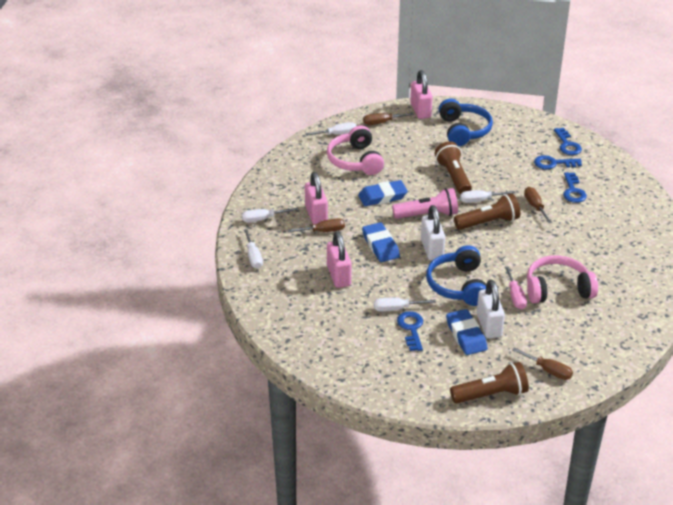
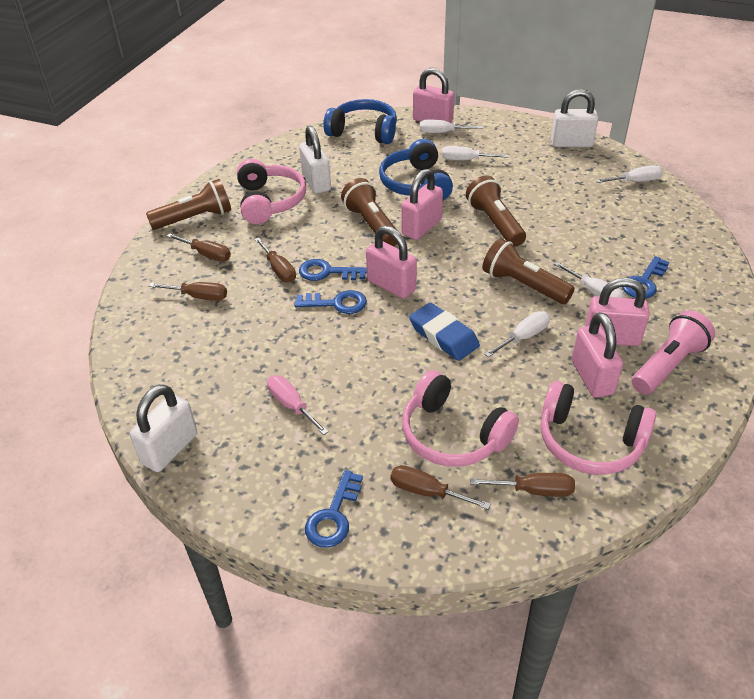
blue eraser: [358,180,408,206] [362,222,400,262] [446,309,488,355] = 3 -> [409,303,480,361] = 1
brown flashlight: [435,141,472,194] [450,362,529,404] [454,193,520,230] = 3 -> [146,179,231,230] [341,178,397,246] [466,175,526,247] [482,238,575,304] = 4
brown screwdriver: [288,218,345,233] [363,113,414,125] [512,347,573,380] [524,187,552,223] = 4 -> [149,282,227,301] [167,233,231,262] [255,238,296,283] [390,465,490,509] [470,473,575,497] = 5
pink headphones: [327,125,384,175] [527,256,598,303] = 2 -> [237,159,306,224] [402,370,519,467] [541,381,656,475] = 3
pink padlock: [305,172,328,224] [327,231,351,288] [410,70,433,119] = 3 -> [366,225,417,299] [401,169,443,240] [413,68,454,123] [572,312,623,398] [585,278,650,346] = 5
white padlock: [421,205,445,261] [477,280,505,339] = 2 -> [130,384,197,472] [299,126,331,194] [551,89,598,147] = 3

